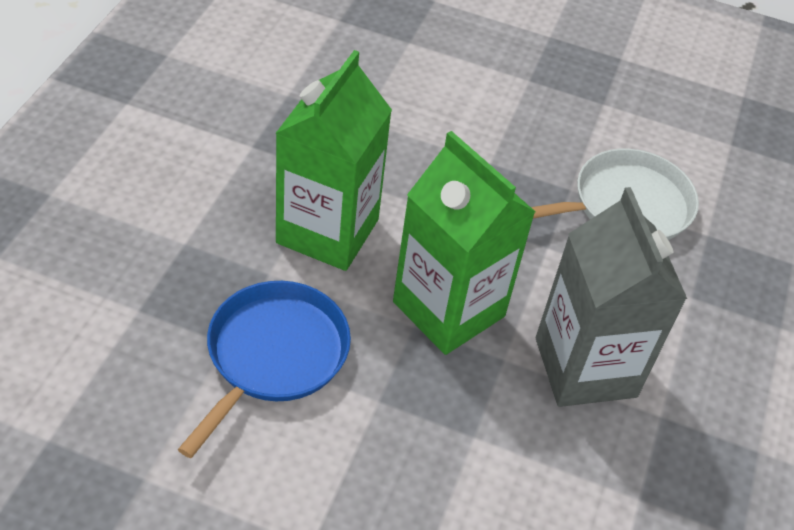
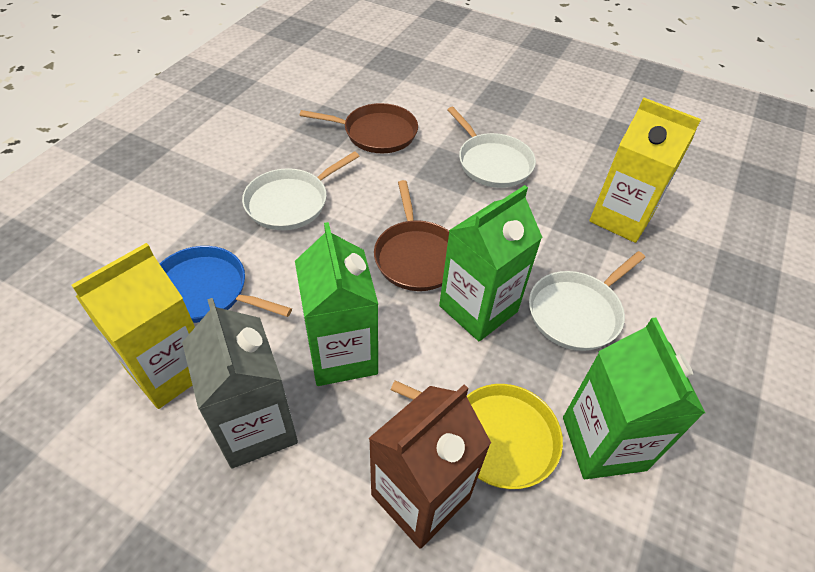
brown carton: none = 0 -> [368,384,491,549] = 1
brown pan: none = 0 -> [300,103,418,153] [374,180,449,291] = 2
green carton: [276,50,392,271] [393,131,536,355] = 2 -> [295,222,378,386] [439,185,543,341] [563,318,705,479] = 3
white pan: [531,149,699,240] = 1 -> [242,151,359,230] [447,107,536,188] [529,251,645,351] = 3
yellow carton: none = 0 -> [71,243,195,409] [589,98,701,243] = 2
yellow pan: none = 0 -> [391,380,563,489] = 1

